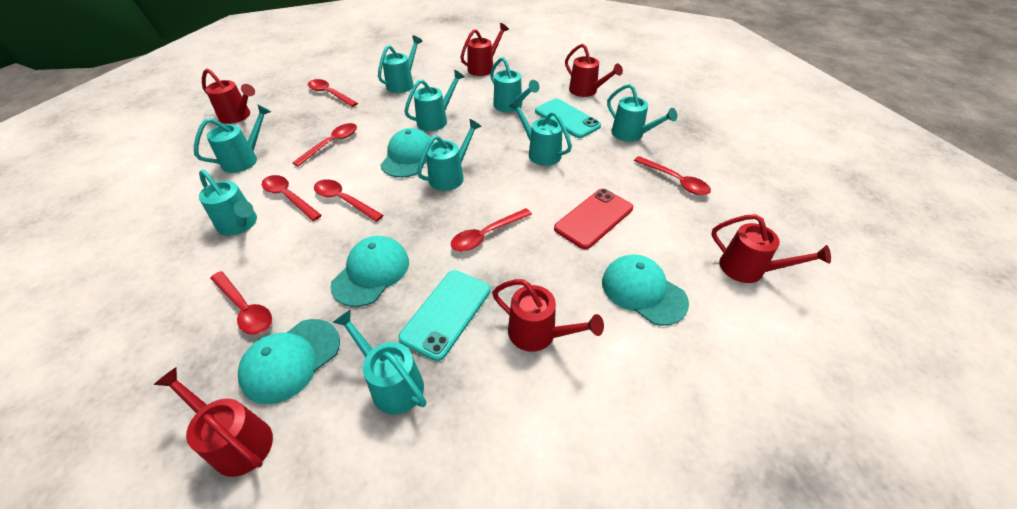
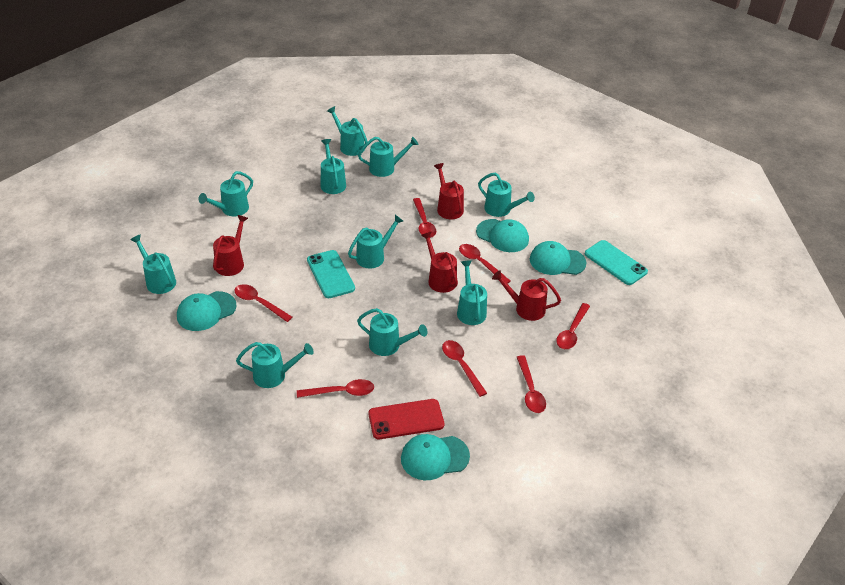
red watering can: [154,367,273,477] [202,68,255,124] [460,23,509,76] [492,279,604,352] [565,44,623,97] [711,214,831,283] = 6 -> [213,215,248,276] [421,231,458,293] [434,163,464,219] [492,270,561,321] = 4
turquoise watering can: [194,104,271,173] [199,170,257,236] [332,310,426,415] [378,36,423,93] [404,70,464,131] [417,119,482,191] [490,57,540,112] [509,99,572,166] [607,84,677,142] = 9 -> [130,234,176,294] [198,171,253,216] [236,342,314,388] [321,139,346,194] [327,106,368,156] [348,215,403,269] [357,308,428,356] [358,137,418,177] [457,260,487,325] [478,173,535,217] = 10

